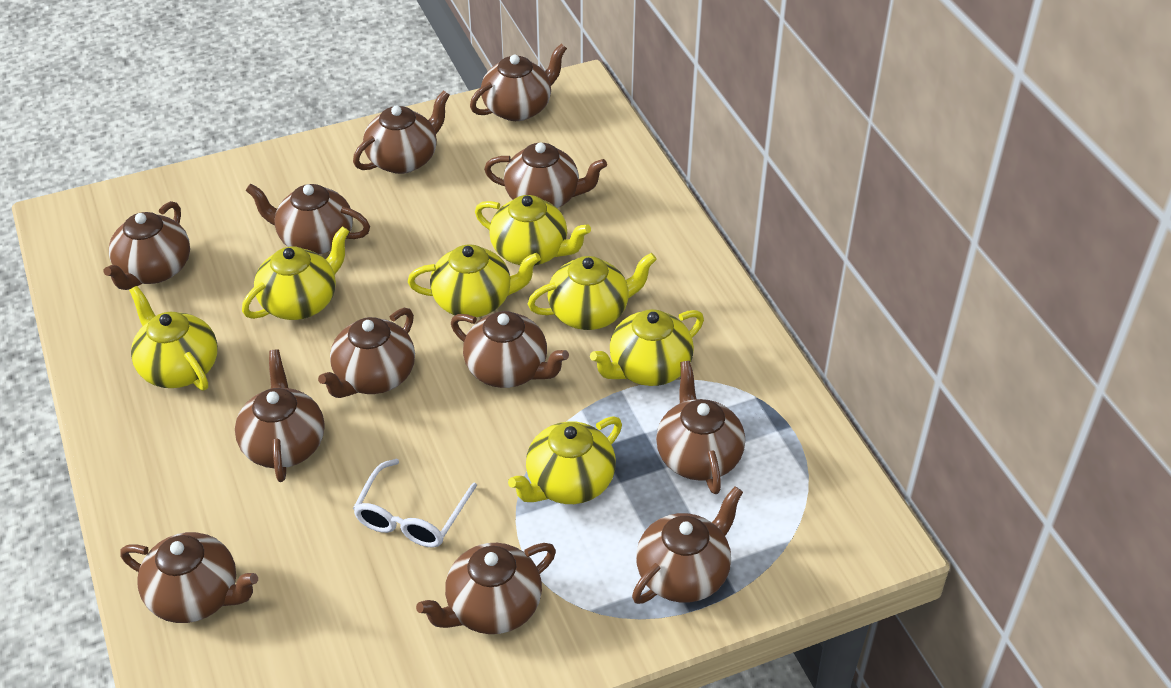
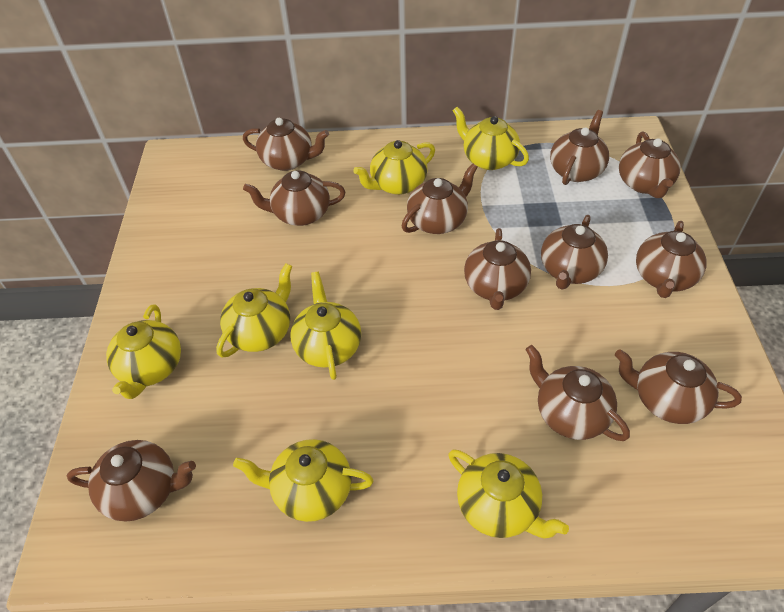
brown teapot: [103,201,190,290] [120,532,258,623] [235,350,325,482] [245,184,370,254] [318,308,415,398] [353,90,450,174] [416,543,556,634] [451,311,569,388] [470,44,567,121] [484,143,607,208] [632,486,743,604] [656,361,745,494] = 12 -> [67,440,196,522] [243,118,329,171] [243,171,345,226] [402,163,478,234] [464,228,531,310] [525,345,630,441] [541,215,608,290] [550,110,609,185] [615,350,742,424] [619,131,681,198] [636,221,706,298] = 11
white glasses: [353,459,477,547] = 1 -> none = 0

